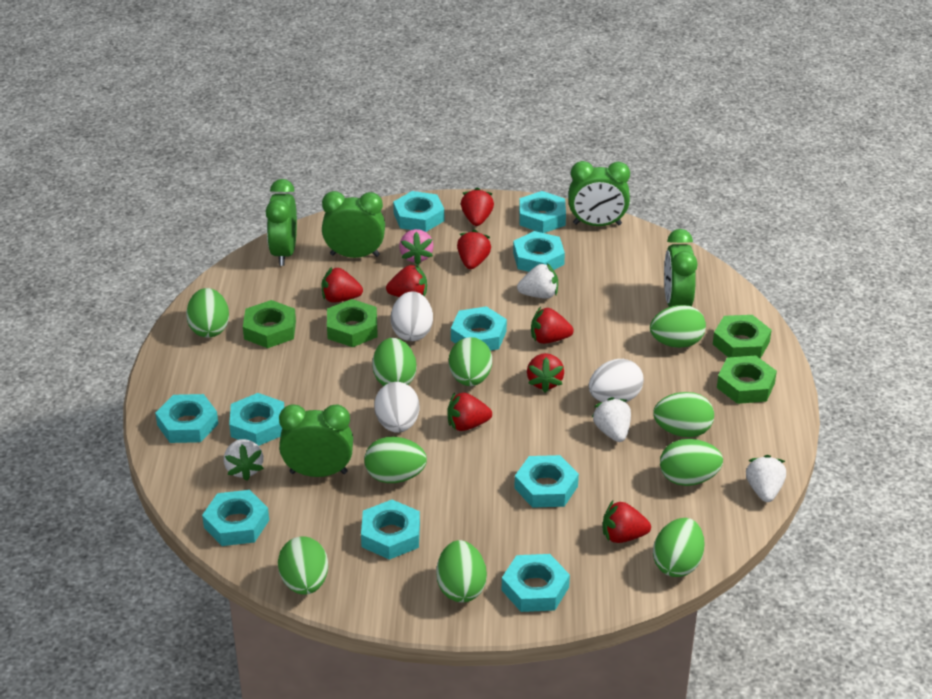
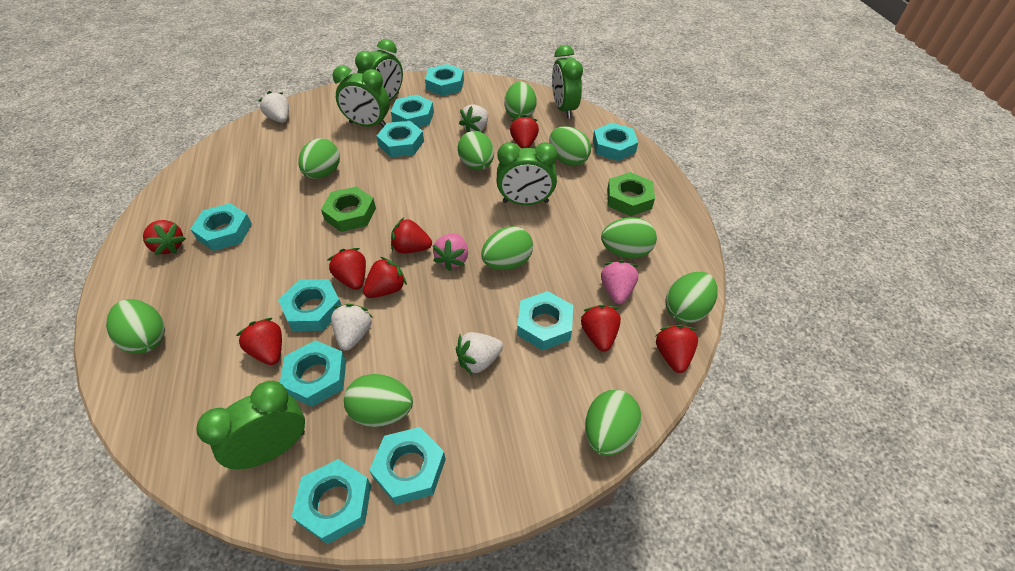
green nut: [243,300,296,348] [327,299,378,347] [713,315,772,359] [717,355,777,404] = 4 -> [321,186,376,232] [607,172,655,216] = 2
pink strawberry: [399,229,434,265] = 1 -> [433,233,468,271] [601,260,639,304] = 2
white egg: [374,382,420,433] [391,291,433,341] [589,359,644,402] = 3 -> none = 0

